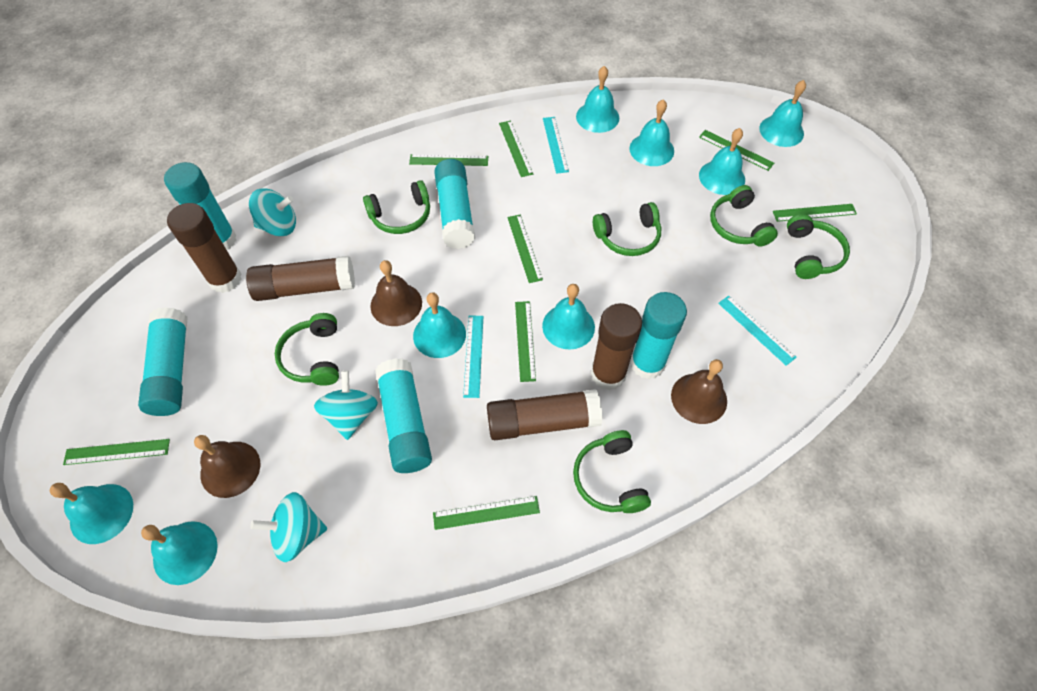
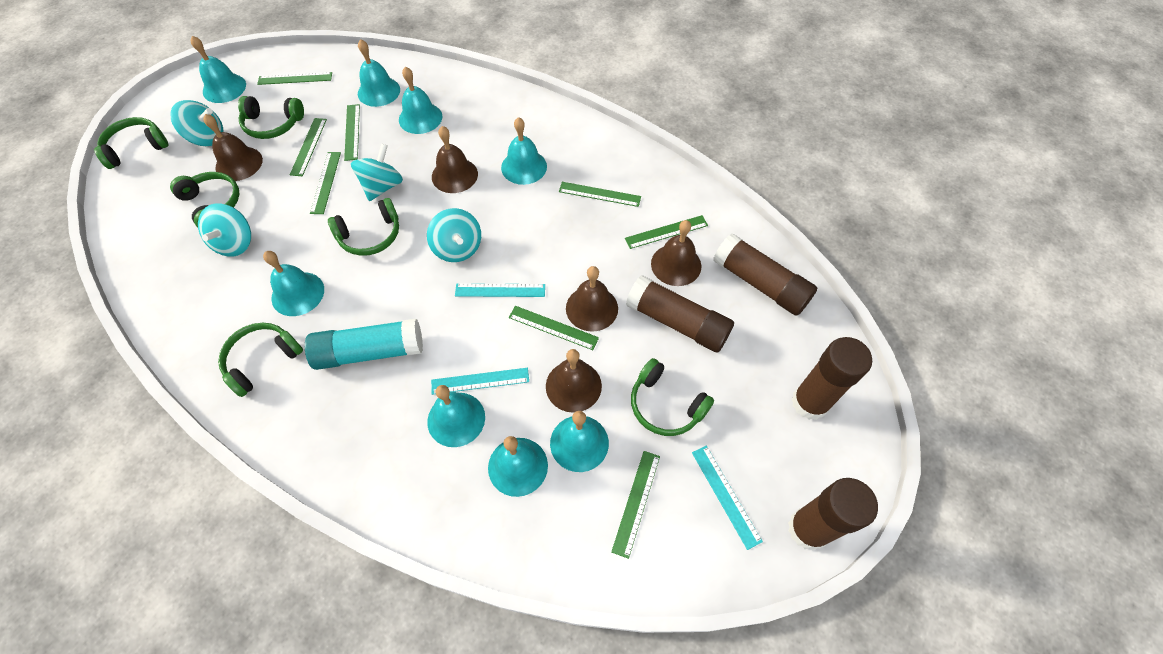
brown bell: [194,435,260,498] [370,260,422,326] [671,359,727,424] = 3 -> [203,114,263,181] [432,126,478,193] [546,349,602,413] [566,266,618,332] [651,220,701,286] = 5
turquoise glue stick: [138,307,188,416] [164,162,237,250] [375,358,432,473] [434,159,475,249] [630,292,687,380] = 5 -> [305,319,423,370] = 1
turquoise spinning top: [249,189,296,236] [250,492,327,562] [314,370,378,440] = 3 -> [171,100,223,146] [198,203,251,257] [351,143,403,201] [427,208,481,262] = 4

